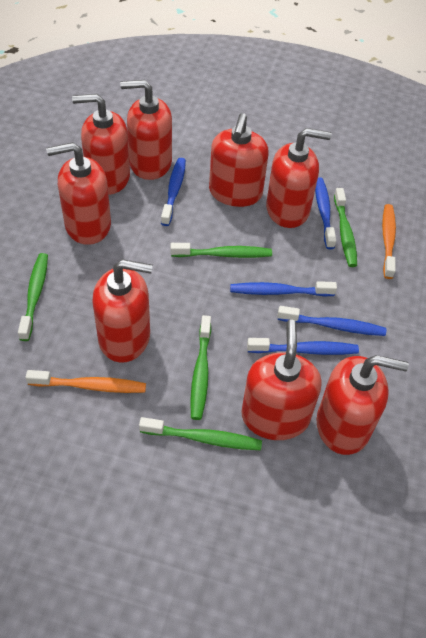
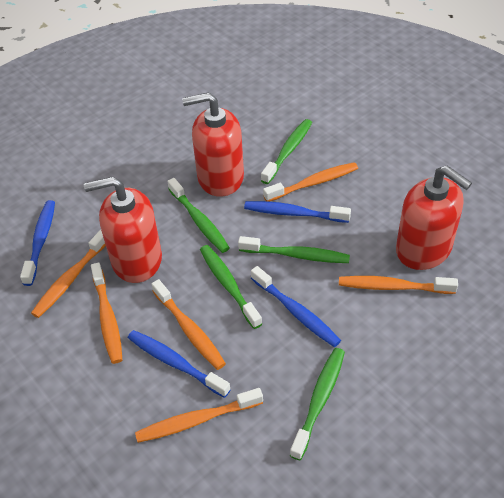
blue toothbrush: [161,158,186,226] [230,281,337,296] [247,338,359,355] [277,306,386,336] [315,177,336,249] = 5 -> [20,200,55,286] [128,330,231,398] [244,201,351,223] [251,266,341,347] = 4
orange toothbrush: [25,370,146,393] [382,204,396,279] = 2 -> [31,230,106,318] [91,262,122,364] [135,388,263,443] [151,279,226,370] [263,162,358,202] [339,276,458,294] = 6
red soap dispenser: [46,142,111,245] [72,94,130,195] [92,259,153,363] [120,80,172,180] [209,113,269,207] [241,320,322,440] [266,128,331,228] [317,355,409,455] = 8 -> [84,176,162,283] [182,92,244,197] [396,166,472,270] = 3

